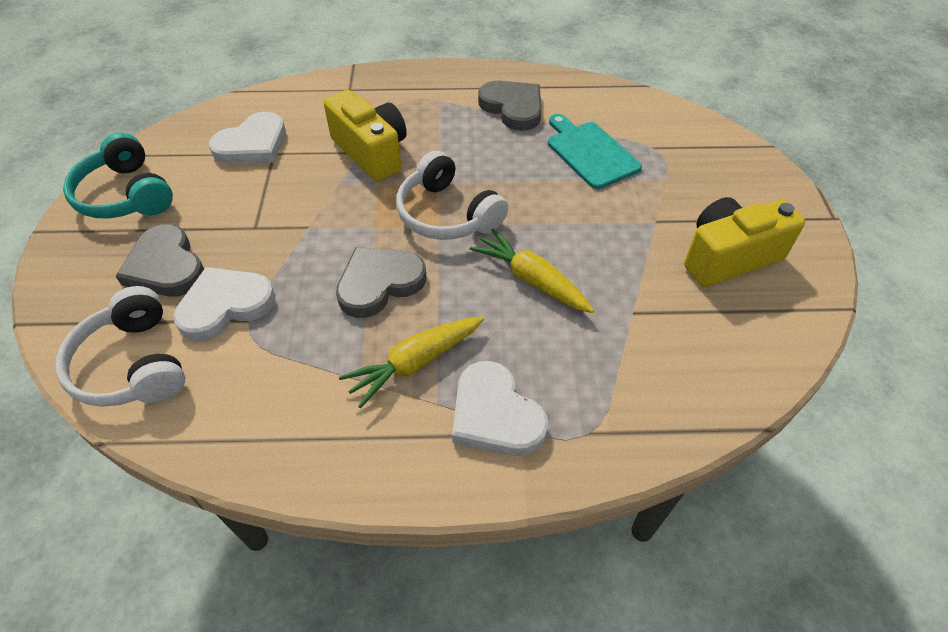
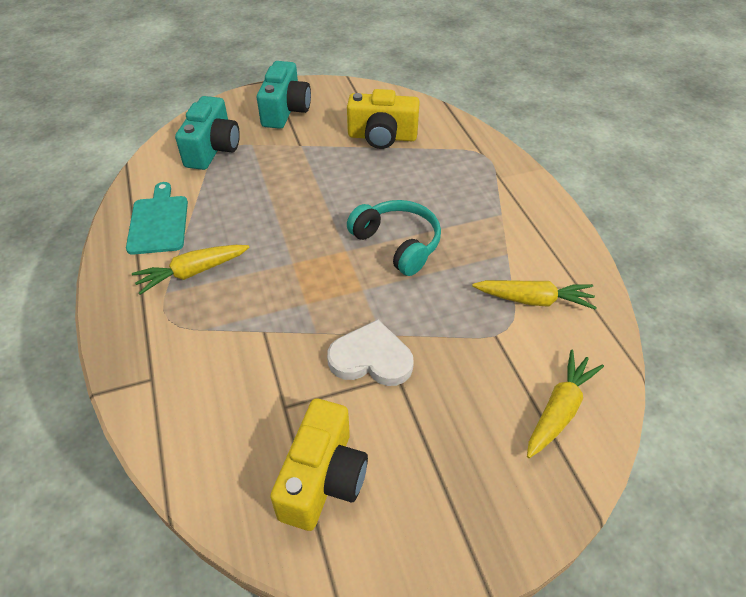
grey heart: [116,224,204,297] [336,247,426,318] [478,81,542,131] = 3 -> none = 0
turquoise camera: none = 0 -> [175,96,240,170] [257,61,311,129] = 2
white headphones: [56,286,185,407] [396,151,508,240] = 2 -> none = 0
white heart: [173,267,275,341] [209,112,286,164] [452,361,548,456] = 3 -> [327,320,414,386] = 1
yellow carrot: [339,317,484,408] [470,229,594,313] = 2 -> [132,245,250,295] [472,280,597,310] [527,349,604,458] = 3

